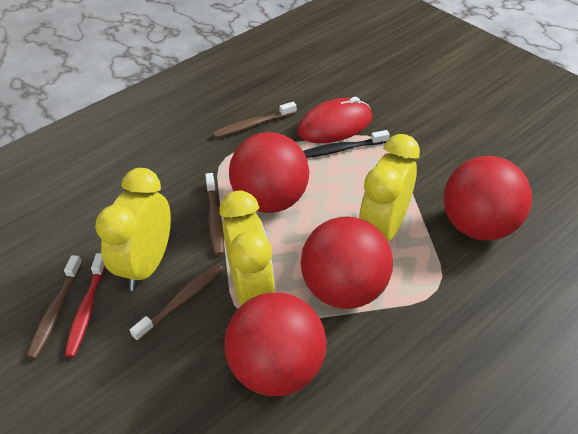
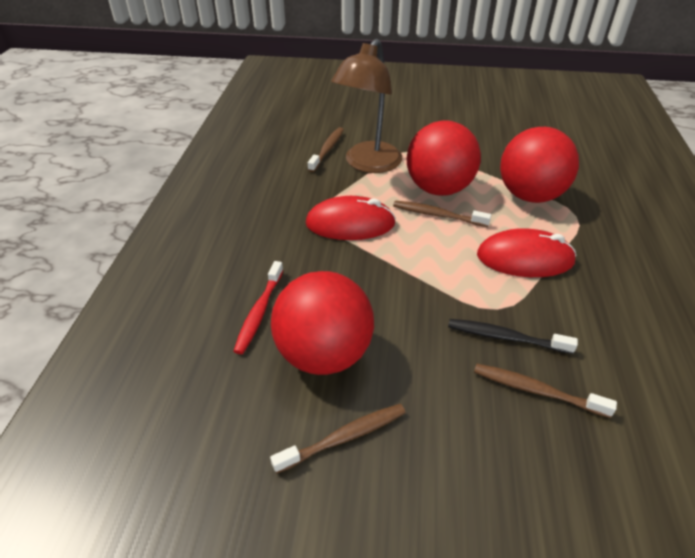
brown lamp: none = 0 -> [331,39,402,173] = 1
red ball: [225,292,327,396] [229,132,309,213] [301,216,393,309] [443,156,532,241] = 4 -> [271,271,374,375] [407,120,481,196] [500,127,579,203] = 3
red mouse: [297,97,372,143] = 1 -> [306,196,396,240] [477,228,576,277] = 2
yellow clock: [95,168,171,291] [219,191,275,306] [359,134,420,241] = 3 -> none = 0

